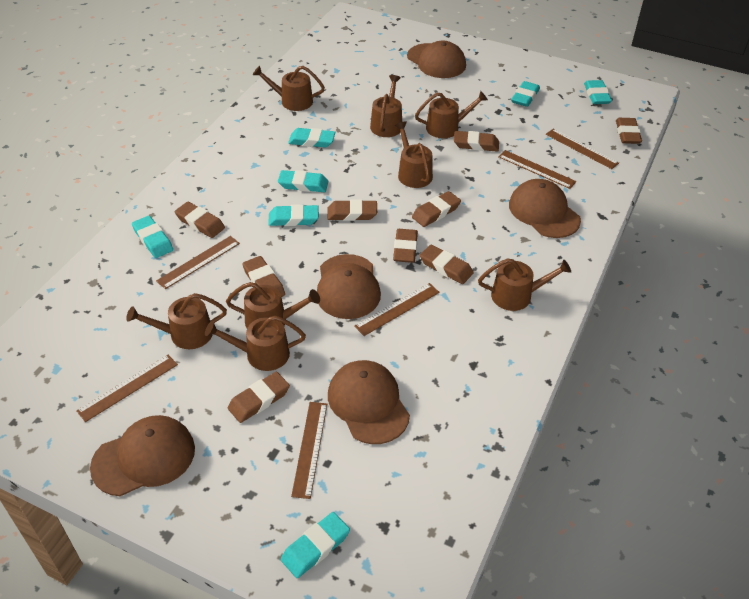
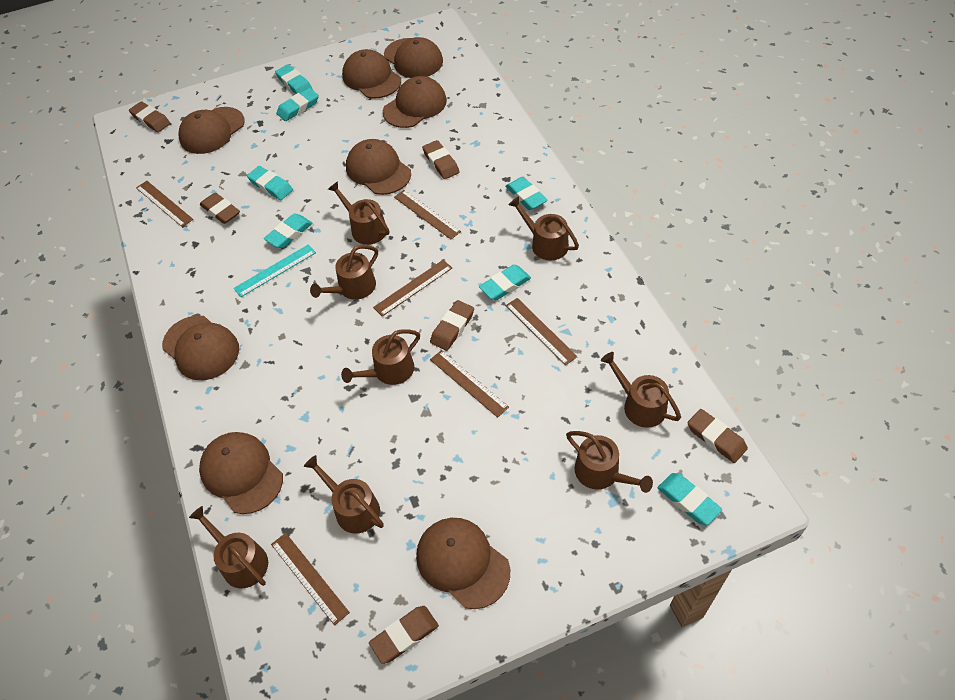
brown cap: [90,415,195,496] [317,254,381,319] [328,360,410,444] [407,41,466,78] [509,179,581,238] = 5 -> [162,315,239,380] [179,107,245,154] [199,432,283,514] [342,49,401,99] [346,139,411,195] [383,76,447,128] [384,37,443,78] [416,518,510,609] = 8
brown eraser: [175,202,225,238] [228,372,290,423] [242,256,285,297] [327,200,377,221] [393,229,418,263] [412,191,461,227] [420,245,473,284] [454,131,499,152] [616,118,642,144] = 9 -> [129,101,170,132] [200,192,240,224] [369,606,439,664] [422,140,460,179] [430,300,474,351] [688,409,748,463] = 6
turquoise ruler: none = 0 -> [234,244,316,297] = 1

